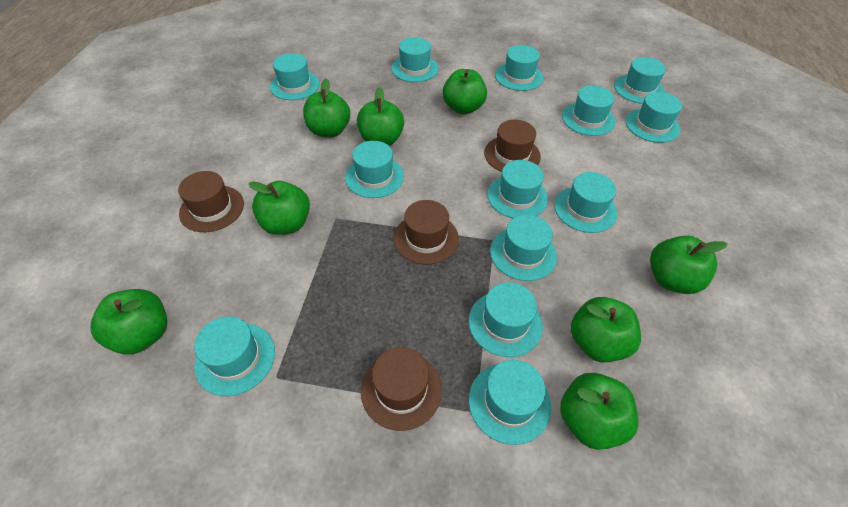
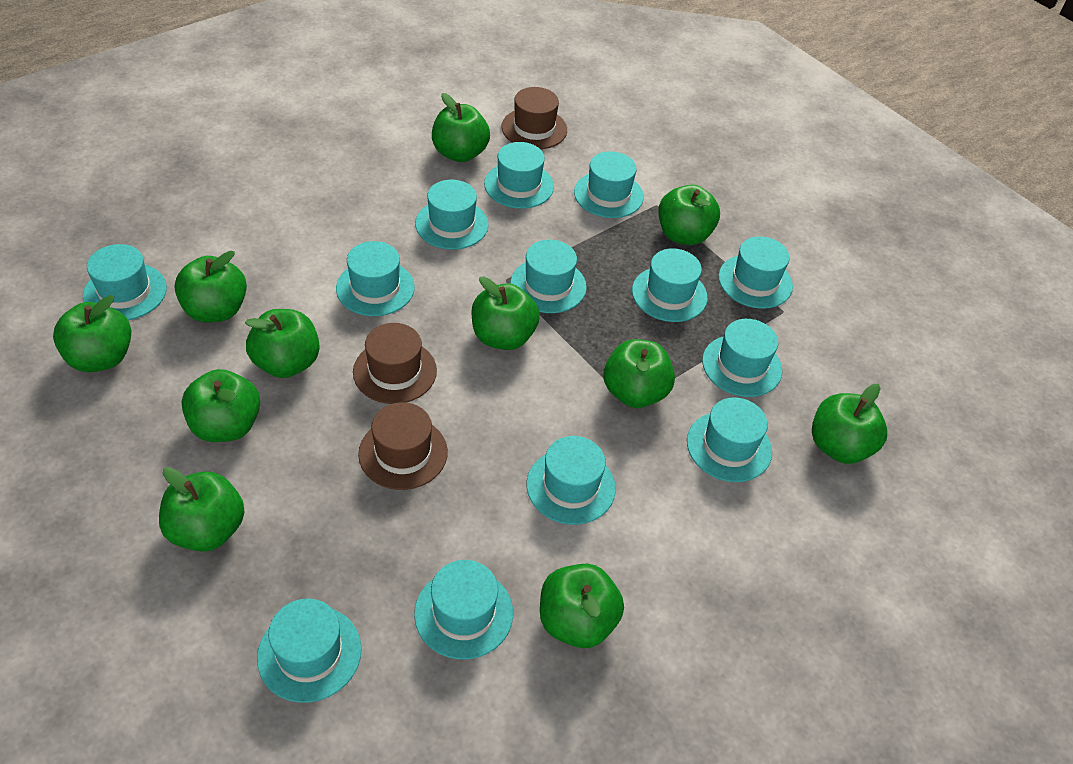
brown hat: [178,171,244,232] [361,347,442,431] [394,200,459,264] [484,120,541,172] = 4 -> [353,323,437,404] [358,402,448,490] [502,87,567,149] = 3
green apple: [91,289,167,355] [248,181,310,235] [303,79,350,138] [357,87,404,146] [442,69,487,114] [560,373,638,450] [571,297,641,362] [650,235,727,294] = 8 -> [53,295,131,372] [159,467,245,552] [175,251,247,323] [182,369,260,442] [245,309,320,378] [432,93,490,162] [471,276,540,350] [540,564,624,648] [603,339,675,408] [658,185,720,245] [812,384,887,464] = 11

